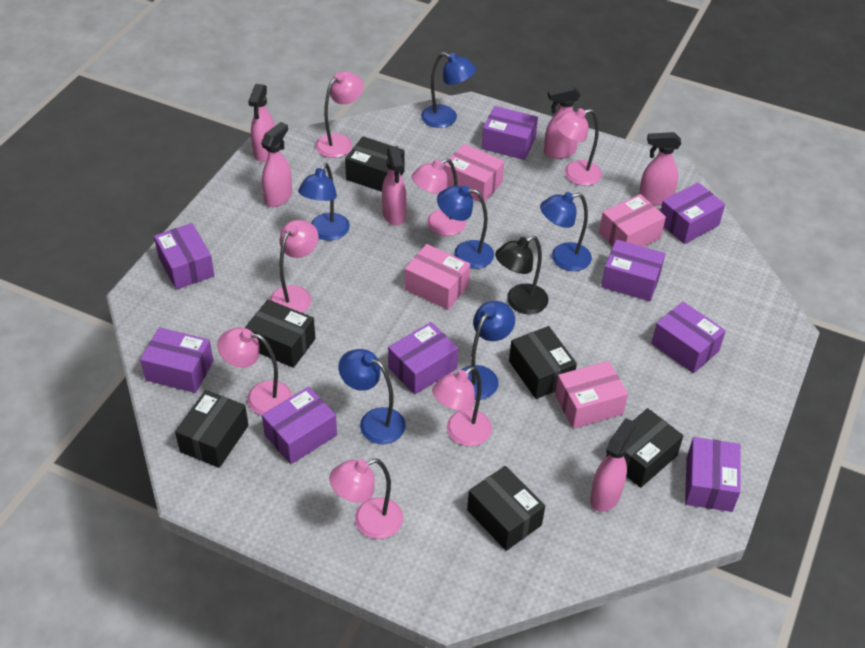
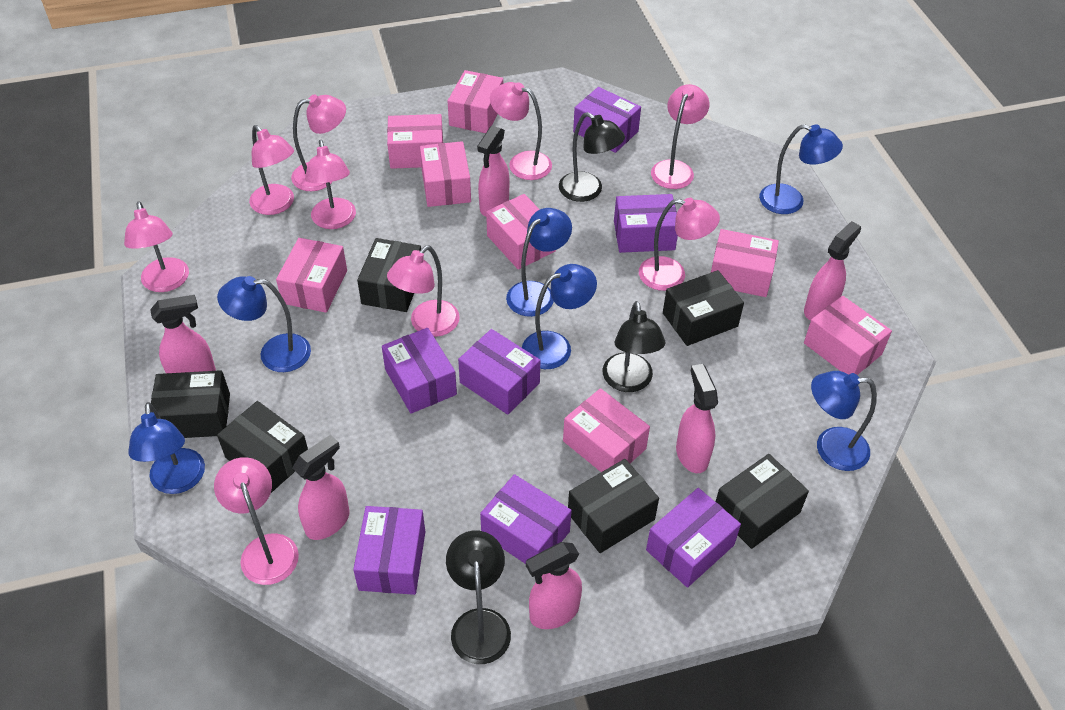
black lamp: [495,235,548,314] = 1 -> [446,530,511,664] [559,112,625,202] [603,301,666,392] = 3
pink box: [405,244,470,310] [444,144,504,202] [555,361,628,429] [599,194,666,247] = 4 -> [276,238,347,313] [387,114,443,169] [420,141,471,207] [448,70,503,133] [486,194,556,269] [563,388,650,472] [711,229,779,297] [804,296,892,375] = 8
pink lamp: [217,327,292,415] [270,220,319,313] [315,71,364,158] [329,458,403,539] [411,158,466,236] [432,366,492,446] [554,108,602,186] = 7 -> [124,201,189,292] [214,457,299,585] [249,125,294,215] [291,94,346,191] [305,140,356,229] [387,246,460,337] [490,82,552,180] [639,198,720,291] [651,84,709,189] = 9
purple box: [140,327,214,393] [154,223,214,290] [262,387,337,464] [388,322,458,394] [482,106,538,160] [601,239,665,301] [651,302,726,374] [660,182,725,244] [685,437,741,512] = 9 -> [353,506,425,595] [382,328,457,414] [458,329,540,414] [480,474,572,564] [573,87,641,153] [614,194,678,253] [646,488,741,588] = 7

